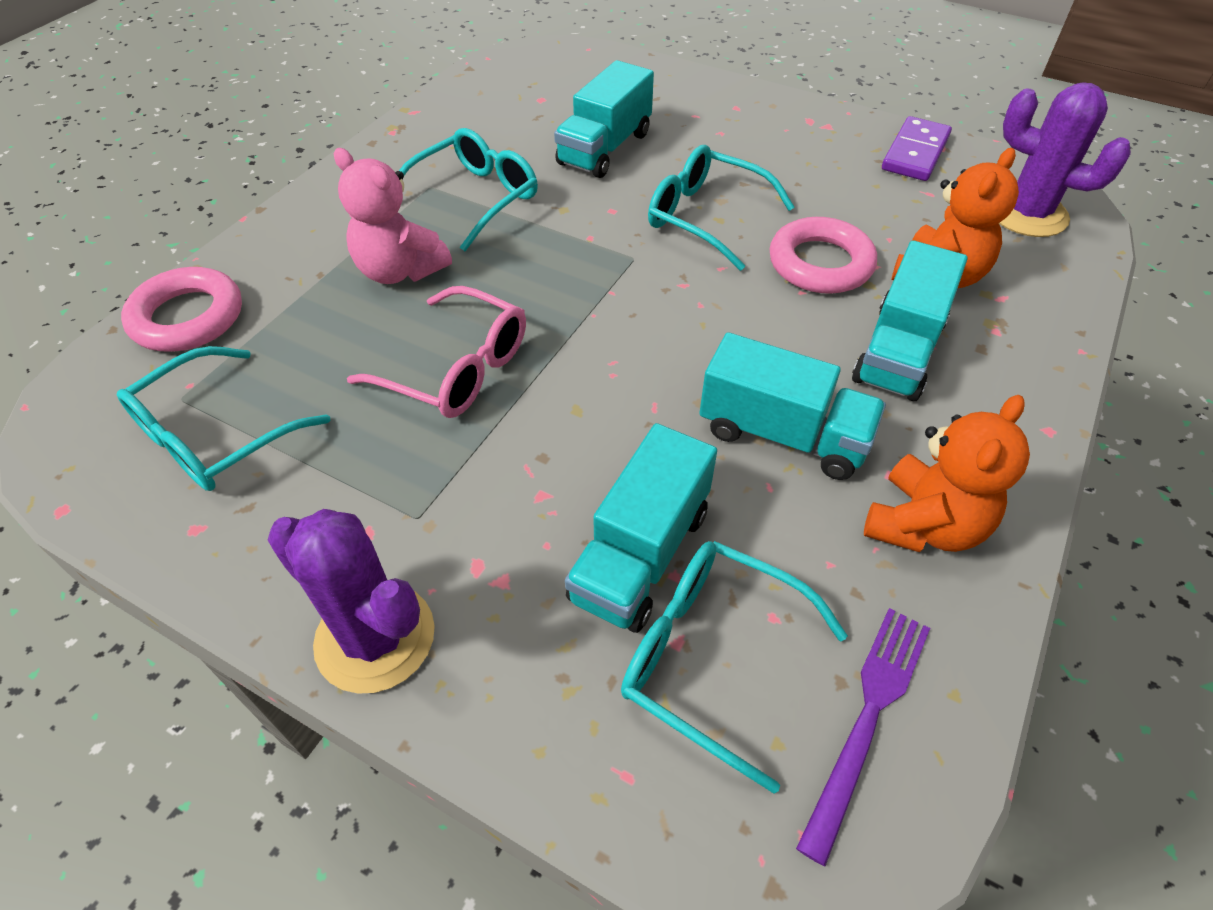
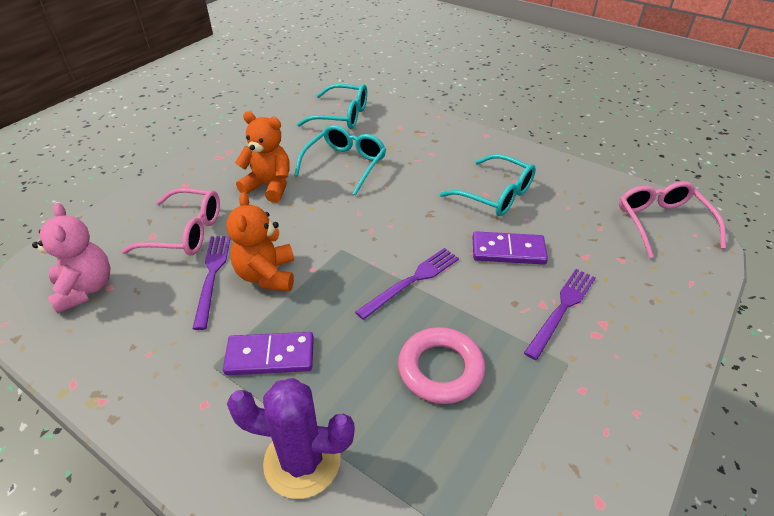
pink glasses: [347,286,526,418] = 1 -> [121,188,220,256] [619,181,726,258] = 2
pink ring: [121,267,242,352] [770,217,877,294] = 2 -> [398,327,485,404] = 1
purple cactus: [268,509,435,694] [999,82,1131,237] = 2 -> [227,378,355,499] = 1
purple domino: [882,116,952,181] = 1 -> [223,332,314,375] [473,231,548,265] = 2
purple fork: [796,608,930,866] = 1 -> [193,236,231,330] [355,248,459,320] [524,269,596,360] = 3
turquoise glasses: [117,346,331,491] [399,128,538,252] [621,541,848,794] [648,145,794,271] = 4 -> [294,125,386,196] [297,84,367,129] [440,154,536,216] = 3
turquoise truck: [554,60,654,178] [565,423,717,633] [699,332,886,480] [852,240,968,401] = 4 -> none = 0

